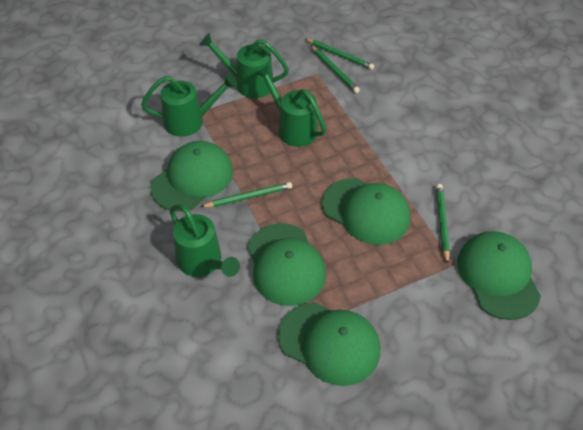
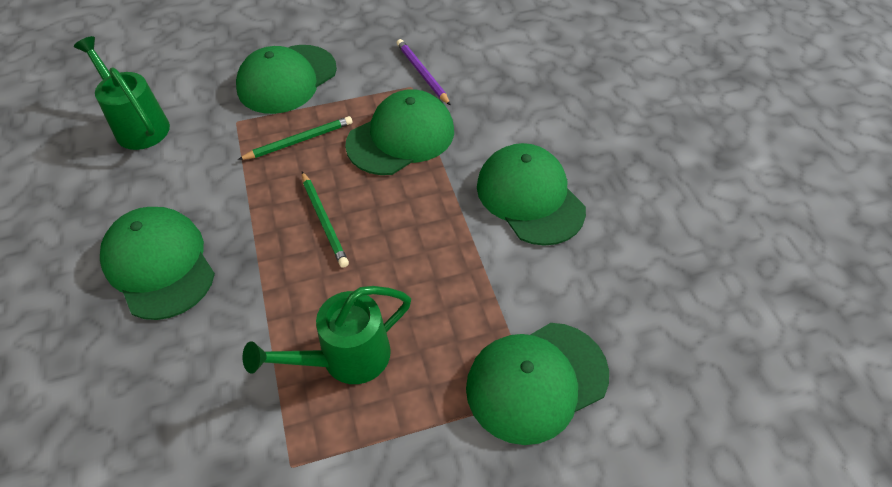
green pencil: [201,182,292,207] [305,39,374,70] [311,45,360,93] [436,184,450,264] = 4 -> [238,116,352,160] [302,171,349,268] = 2
green watering can: [141,73,237,137] [170,204,240,277] [200,33,289,98] [255,65,326,147] = 4 -> [74,36,170,150] [243,286,411,384] = 2
purple pencil: none = 0 -> [397,39,451,106] = 1

